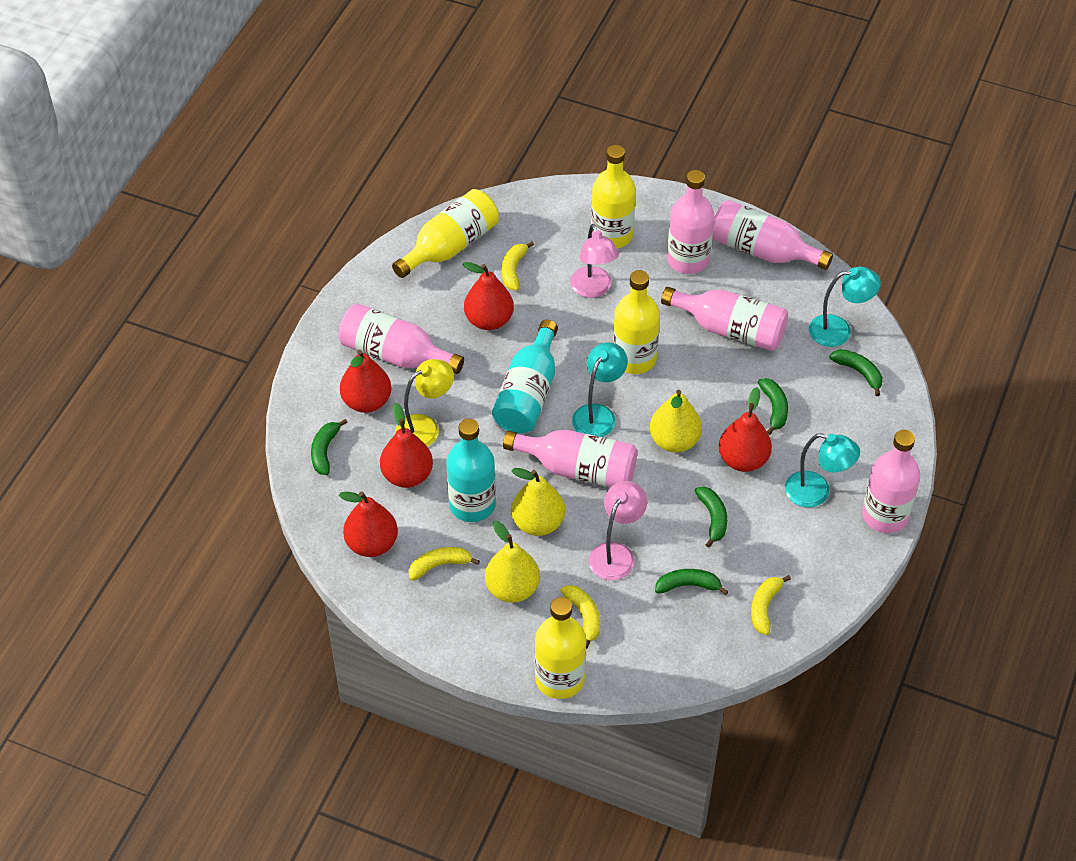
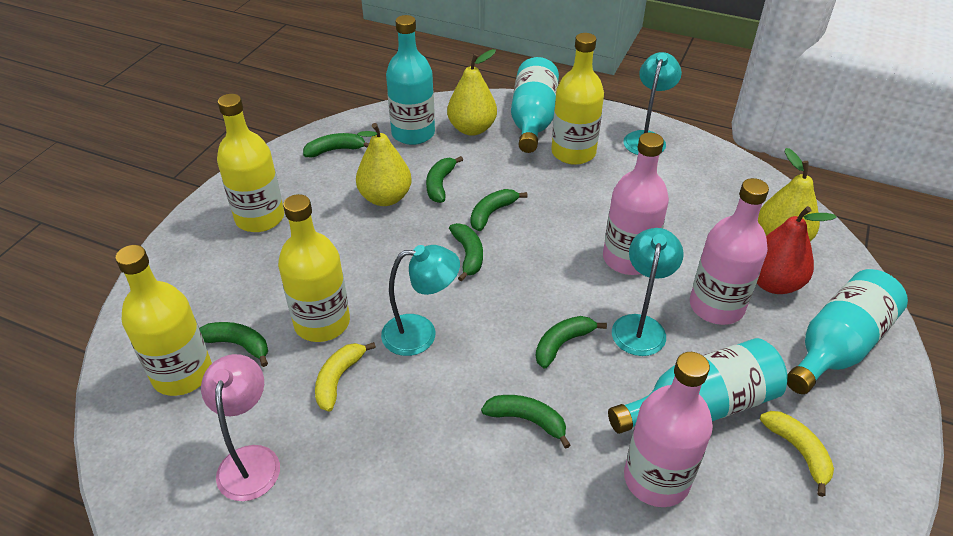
green banana: [311,419,348,475] [655,569,729,595] [695,487,727,548] [758,378,788,435] [829,349,882,396] = 5 -> [199,322,268,367] [303,133,369,157] [426,156,463,203] [449,223,483,282] [471,189,527,231] [481,395,570,449] [536,316,607,369] = 7
pink bottle: [339,303,464,374] [503,430,637,487] [661,287,788,351] [667,170,714,274] [712,200,833,270] [862,430,920,533] = 6 -> [603,133,669,275] [624,352,713,507] [690,178,769,325] = 3
pink lamp: [570,224,619,298] [589,481,647,581] = 2 -> [201,354,280,501] = 1
red pear: [339,492,398,557] [340,350,391,413] [380,403,433,488] [463,262,514,330] [719,387,772,472] = 5 -> [757,206,837,294] = 1
turquoise bottle: [446,419,496,522] [492,320,558,433] = 2 -> [386,15,435,145] [511,57,559,153] [608,338,788,434] [787,269,908,394] = 4
yellow banana: [409,547,480,581] [501,242,534,291] [561,585,600,649] [751,575,791,635] = 4 -> [315,342,376,412] [760,411,834,497] = 2
yellow lamp: [395,359,454,447] = 1 -> none = 0

